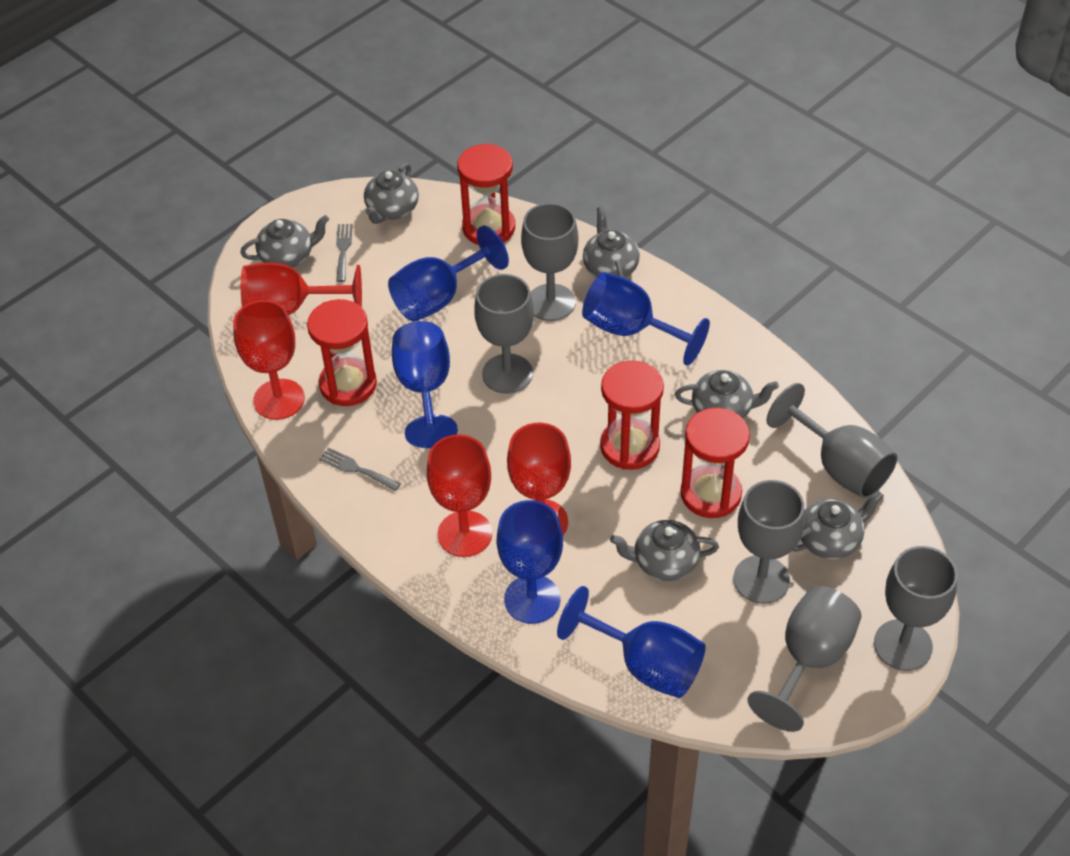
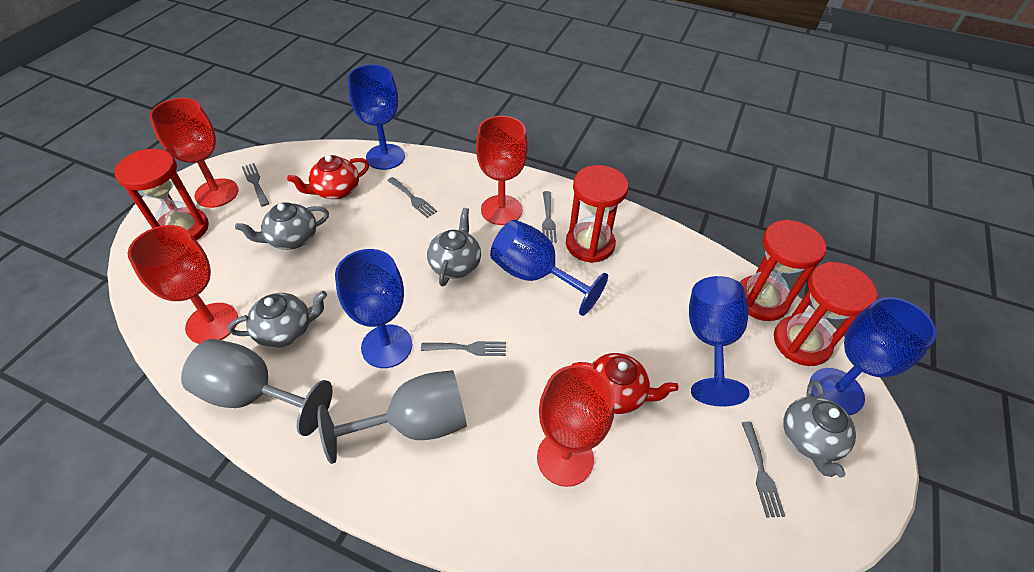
grey fork: [319,448,400,491] [336,224,353,282] = 2 -> [242,163,269,206] [387,177,437,218] [421,341,506,356] [542,191,557,243] [742,422,785,518] = 5
grey goblet: [474,274,534,394] [521,203,578,321] [733,480,805,604] [747,586,862,732] [766,383,898,498] [874,546,958,671] = 6 -> [181,339,333,436] [317,370,467,464] = 2
grey teapot: [240,215,329,268] [364,163,419,224] [583,207,640,278] [610,520,719,581] [675,370,779,419] [792,491,883,559] = 6 -> [228,291,327,348] [235,202,329,250] [427,208,481,286] [783,380,856,478] = 4
red teapot: none = 0 -> [287,155,369,199] [572,353,679,414] = 2

